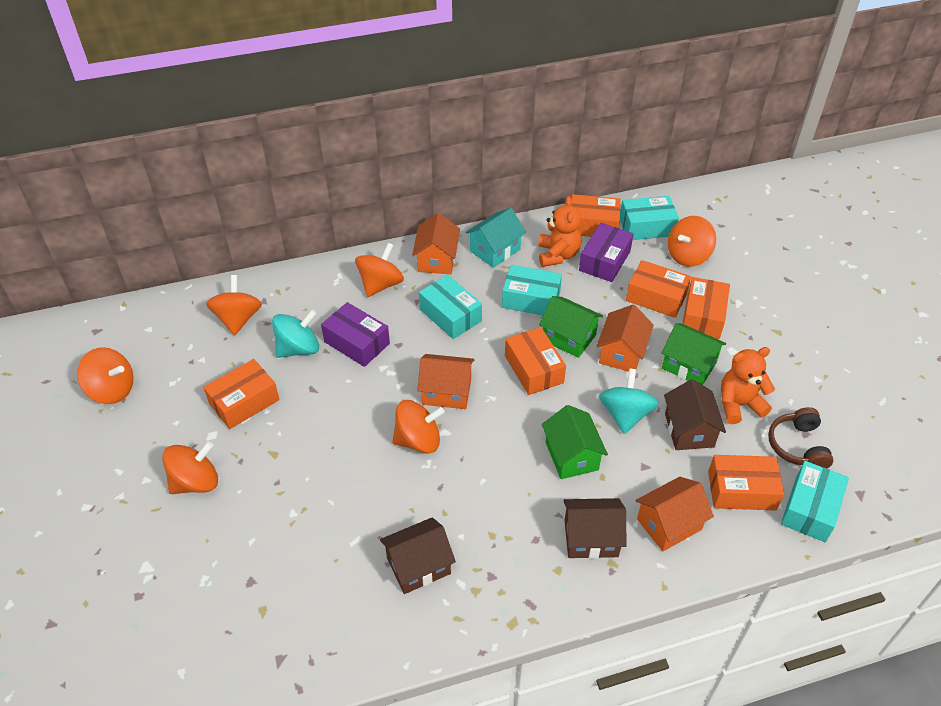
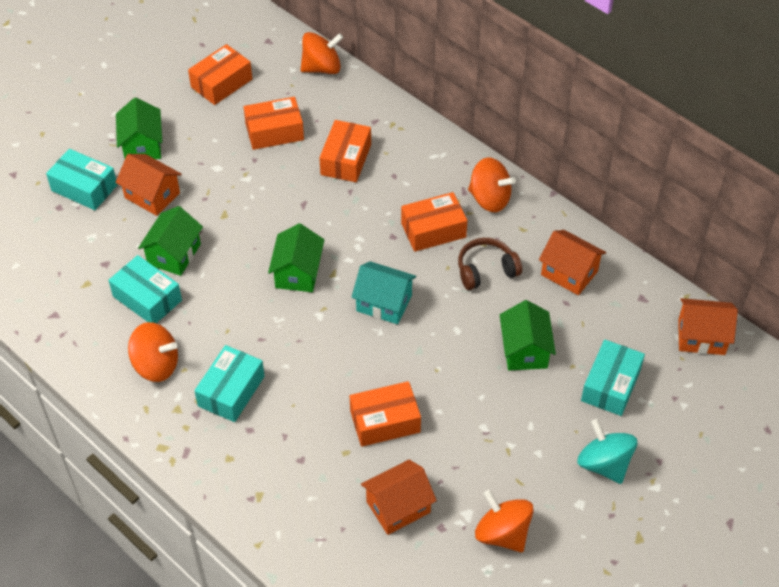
brown house: [380,517,456,594] [563,498,626,559] [664,379,726,450] = 3 -> none = 0
green house: [539,296,603,358] [542,405,608,479] [662,324,726,385] = 3 -> [116,97,162,159] [138,206,203,276] [268,223,324,292] [500,300,556,370] = 4
orange box: [203,359,280,429] [505,327,566,395] [571,194,621,237] [626,260,691,318] [683,277,730,339] [708,455,784,511] = 6 -> [188,44,252,105] [244,97,304,150] [319,120,371,182] [350,381,421,447] [401,192,467,252] = 5
orange spinning top: [77,347,133,404] [162,442,218,494] [206,275,262,335] [355,243,404,297] [392,400,445,454] [668,216,716,267] = 6 -> [128,322,178,382] [301,32,343,74] [468,157,516,212] [475,490,534,552] = 4
orange teddy bear: [538,196,581,267] [721,347,775,424] = 2 -> none = 0
purple box: [321,302,390,367] [579,223,634,282] = 2 -> none = 0
turquoise spinning top: [272,310,319,358] [599,368,658,434] = 2 -> [577,419,637,484] = 1

